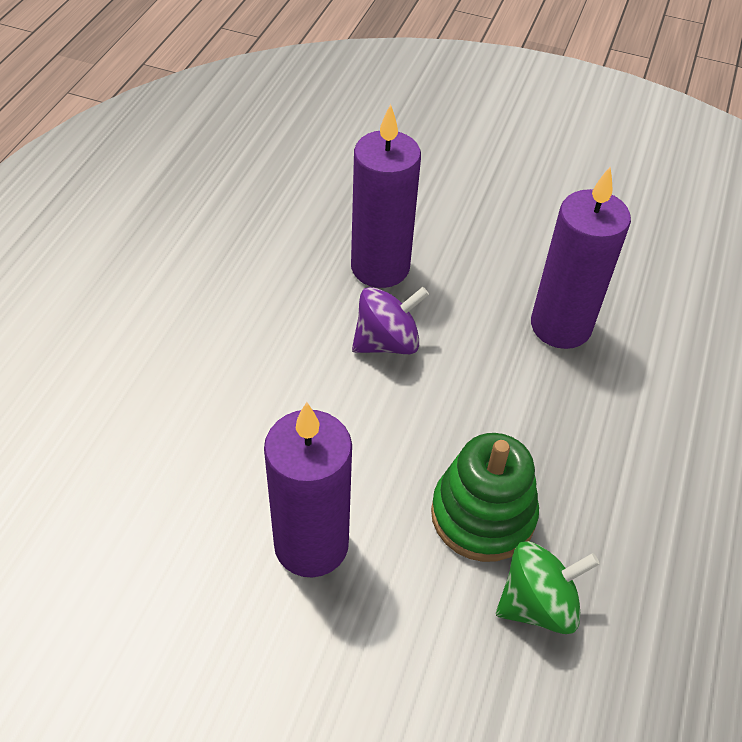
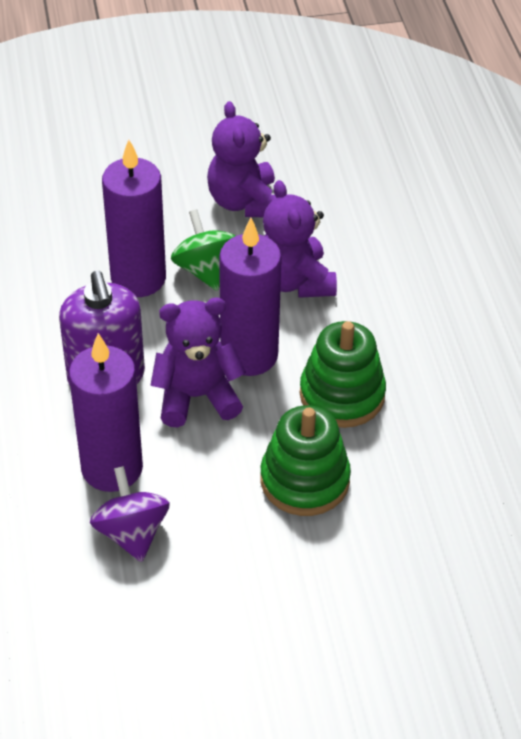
green stacking toy: [431,433,539,562] = 1 -> [261,405,351,516] [300,321,386,428] = 2
purple soap dispenser: none = 0 -> [59,271,145,385] = 1
purple teddy bear: none = 0 -> [150,298,246,427] [207,101,276,217] [263,180,337,298] = 3

